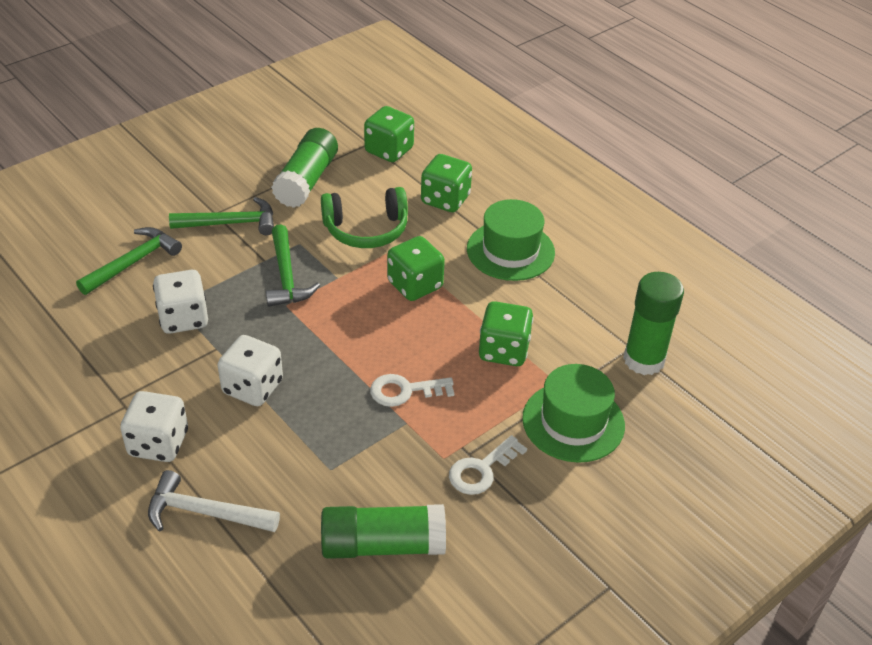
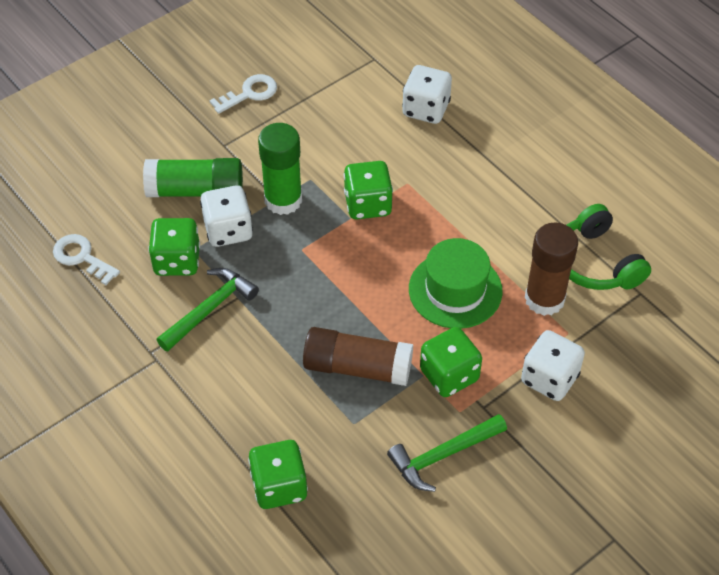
brown glue stick: none = 0 -> [303,327,413,386] [525,222,578,316] = 2
green glue stick: [271,128,338,208] [321,504,446,559] [623,272,684,375] = 3 -> [143,158,243,197] [258,123,302,215] = 2
green hammer: [76,227,182,295] [169,197,274,235] [266,224,320,307] = 3 -> [157,268,259,351] [387,414,507,492] = 2
green hat: [467,199,555,281] [522,364,625,463] = 2 -> [409,238,503,329] = 1
white hammer: [148,470,280,532] = 1 -> none = 0

